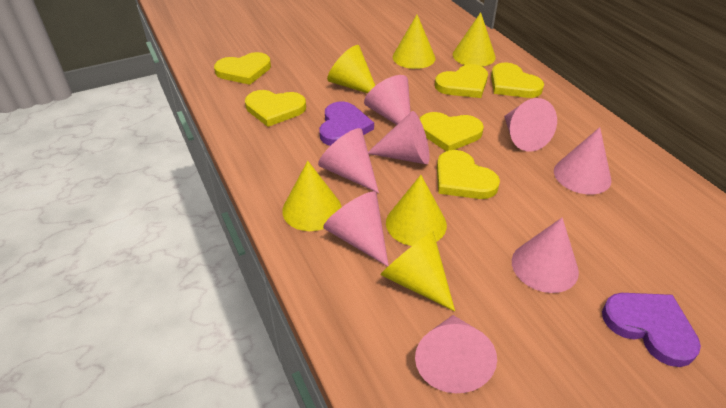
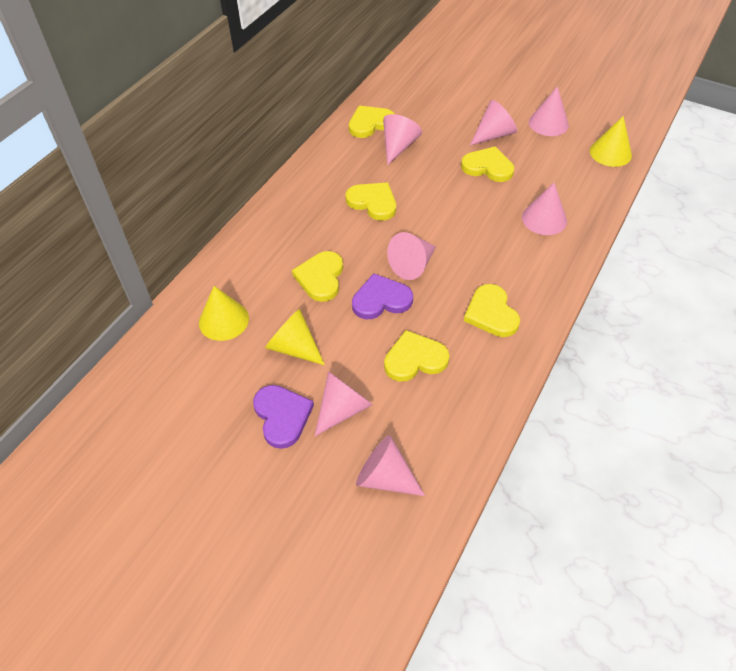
pink cone: [318,128,379,193] [323,191,389,267] [364,75,411,125] [368,111,430,164] [415,315,497,393] [504,98,557,152] [512,218,579,293] [554,127,612,195] = 8 -> [315,371,373,436] [356,435,425,496] [383,114,422,165] [387,232,436,280] [470,100,517,146] [522,183,567,235] [529,86,569,136] = 7
yellow cone: [282,161,341,231] [327,45,375,93] [380,231,455,311] [386,175,447,246] [393,15,436,69] [453,12,496,67] = 6 -> [199,286,249,341] [265,309,325,365] [590,116,632,167] = 3

